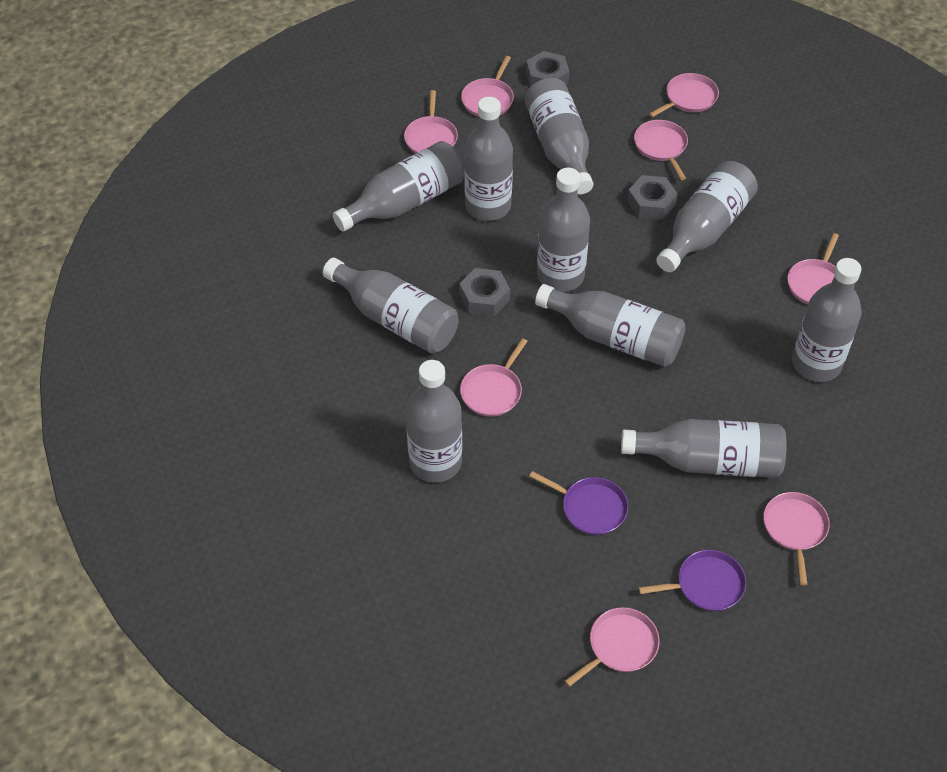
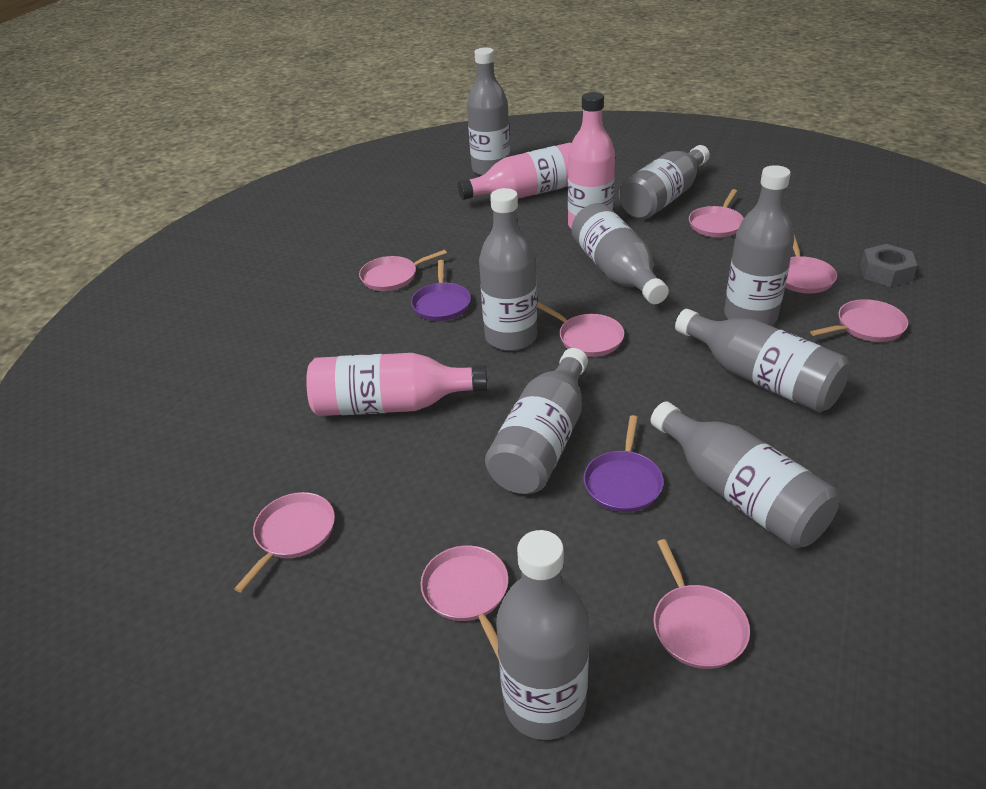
grey bottle: [323,258,458,354] [333,141,464,232] [406,360,462,483] [464,97,513,221] [525,78,594,194] [535,284,686,367] [537,168,590,292] [621,419,786,478] [656,161,758,272] [792,258,862,382] = 10 -> [467,47,510,176] [479,188,537,351] [485,348,588,494] [496,530,589,740] [571,203,669,304] [619,145,710,220] [651,402,839,548] [675,309,851,412] [724,165,794,325] = 9
grey nut: [459,268,510,316] [526,51,569,87] [627,175,678,220] = 3 -> [860,244,917,287] = 1
pink bottle: none = 0 -> [306,353,488,416] [458,143,572,200] [568,92,615,228] = 3

